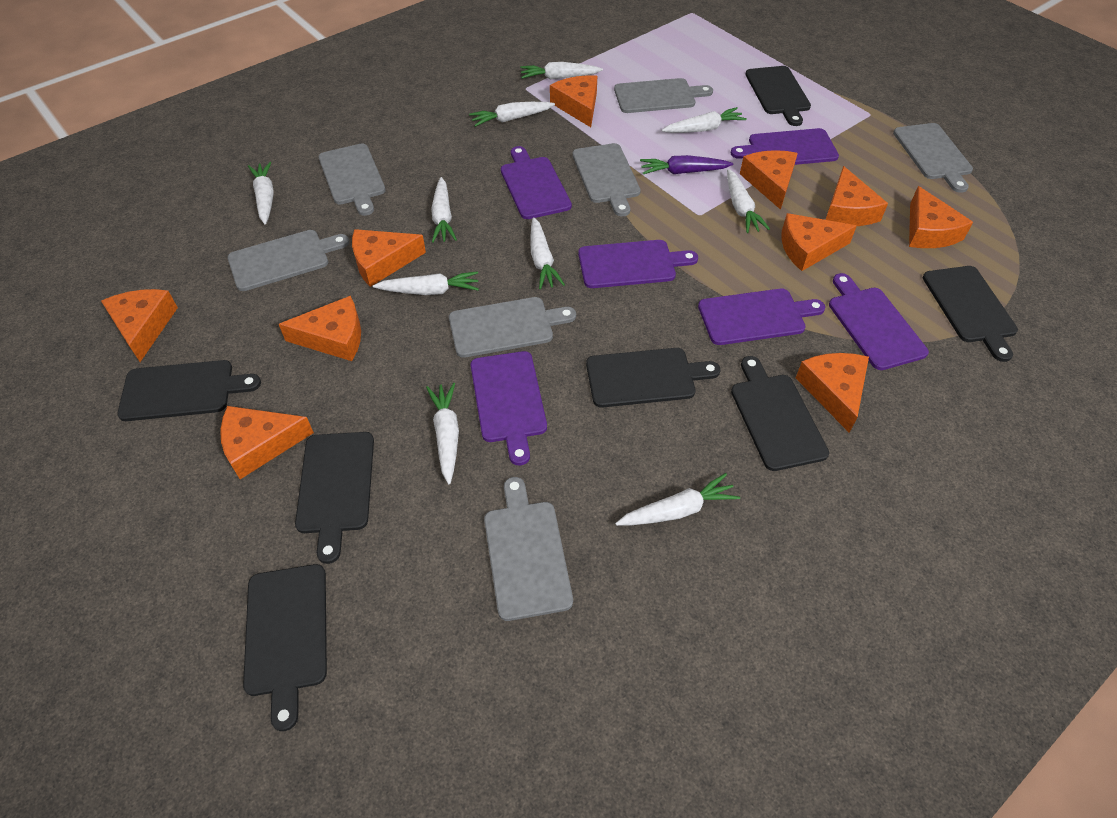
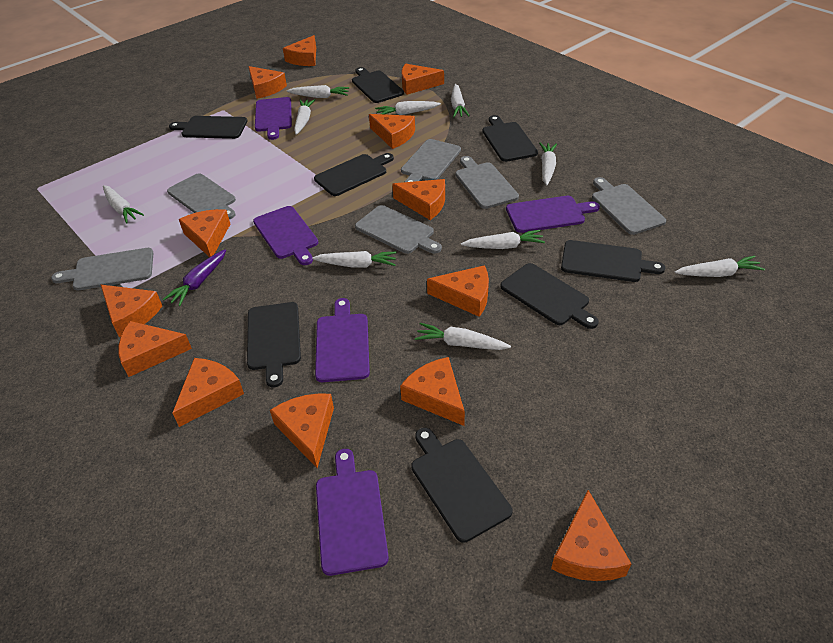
black cutting board: [117,360,261,421] [243,564,327,731] [295,432,374,564] [586,348,720,408] [731,356,829,471] [745,66,811,126] [923,266,1018,362] = 7 -> [169,116,247,139] [247,302,301,387] [314,153,394,196] [352,67,404,103] [411,428,512,543] [482,115,538,162] [500,263,599,329] [561,240,665,282] = 8
grey cutting board: [227,230,349,291] [319,144,386,216] [449,297,576,358] [484,477,573,621] [572,143,641,216] [614,78,713,113] [893,123,973,193] = 7 -> [51,248,153,290] [167,173,236,219] [355,205,442,254] [401,139,461,182] [456,156,519,209] [592,177,666,235] = 6
orange cheese: [101,289,178,362] [220,406,314,479] [279,296,361,361] [352,229,426,287] [550,75,597,127] [740,150,798,210] [781,213,857,271] [796,353,869,433] [825,166,888,226] [909,186,973,248] = 10 -> [101,285,162,337] [118,321,192,377] [172,358,244,427] [179,209,230,257] [248,66,287,99] [270,393,334,468] [283,35,316,66] [369,114,415,149] [392,179,445,220] [400,357,465,426] [402,64,444,95] [427,265,489,317] [551,490,631,581] = 13
purple cutting board: [471,351,547,465] [501,146,572,219] [578,240,698,288] [698,289,825,345] [731,128,839,165] [829,273,929,370] = 6 -> [253,206,318,265] [255,97,292,140] [315,298,370,382] [316,449,389,576] [506,196,600,233] = 5

